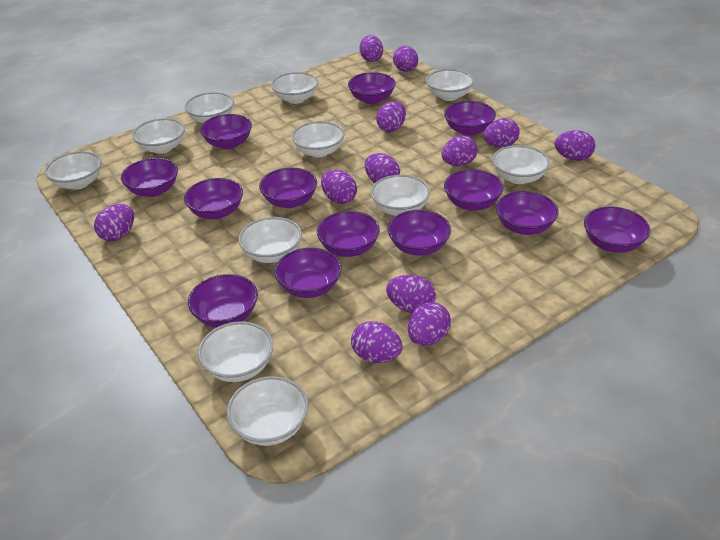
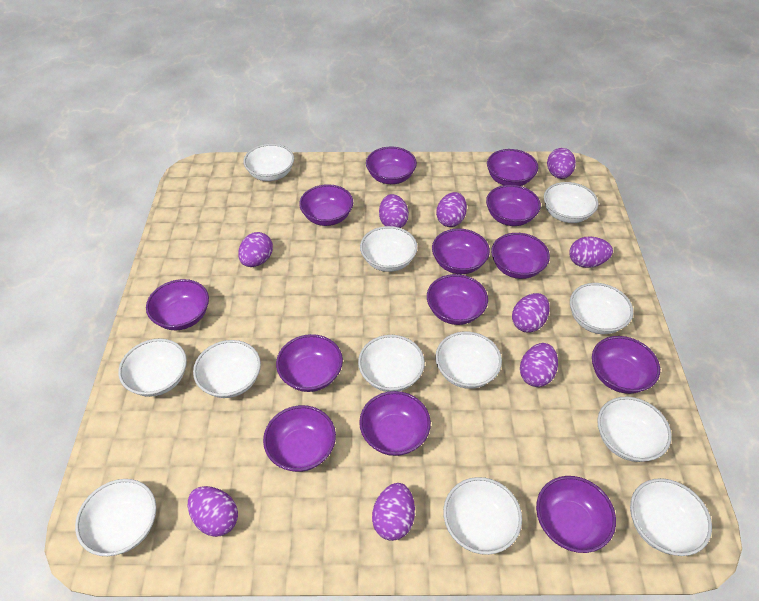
purple egg: [94,204,134,241] [321,170,357,204] [351,321,403,363] [360,35,383,62] [365,153,400,183] [376,101,406,132] [386,275,436,313] [393,46,418,72] [408,302,451,346] [441,136,477,166] [483,118,520,148] [555,130,595,161] = 12 -> [188,486,238,537] [238,232,273,267] [372,483,415,541] [379,194,409,228] [436,192,467,227] [512,293,550,332] [520,343,558,387] [547,148,576,179] [569,236,613,268] = 9
white bowl: [44,151,101,190] [132,118,185,154] [184,92,234,123] [198,321,273,382] [227,376,309,446] [238,217,302,263] [271,72,318,104] [292,121,345,157] [371,175,430,216] [426,69,474,101] [492,145,550,184] = 11 -> [75,479,157,556] [118,338,187,397] [193,340,261,398] [243,144,294,181] [358,335,425,392] [360,226,417,272] [435,331,502,389] [443,477,522,555] [544,182,598,223] [570,283,633,334] [597,397,672,462] [630,478,712,556] = 12

